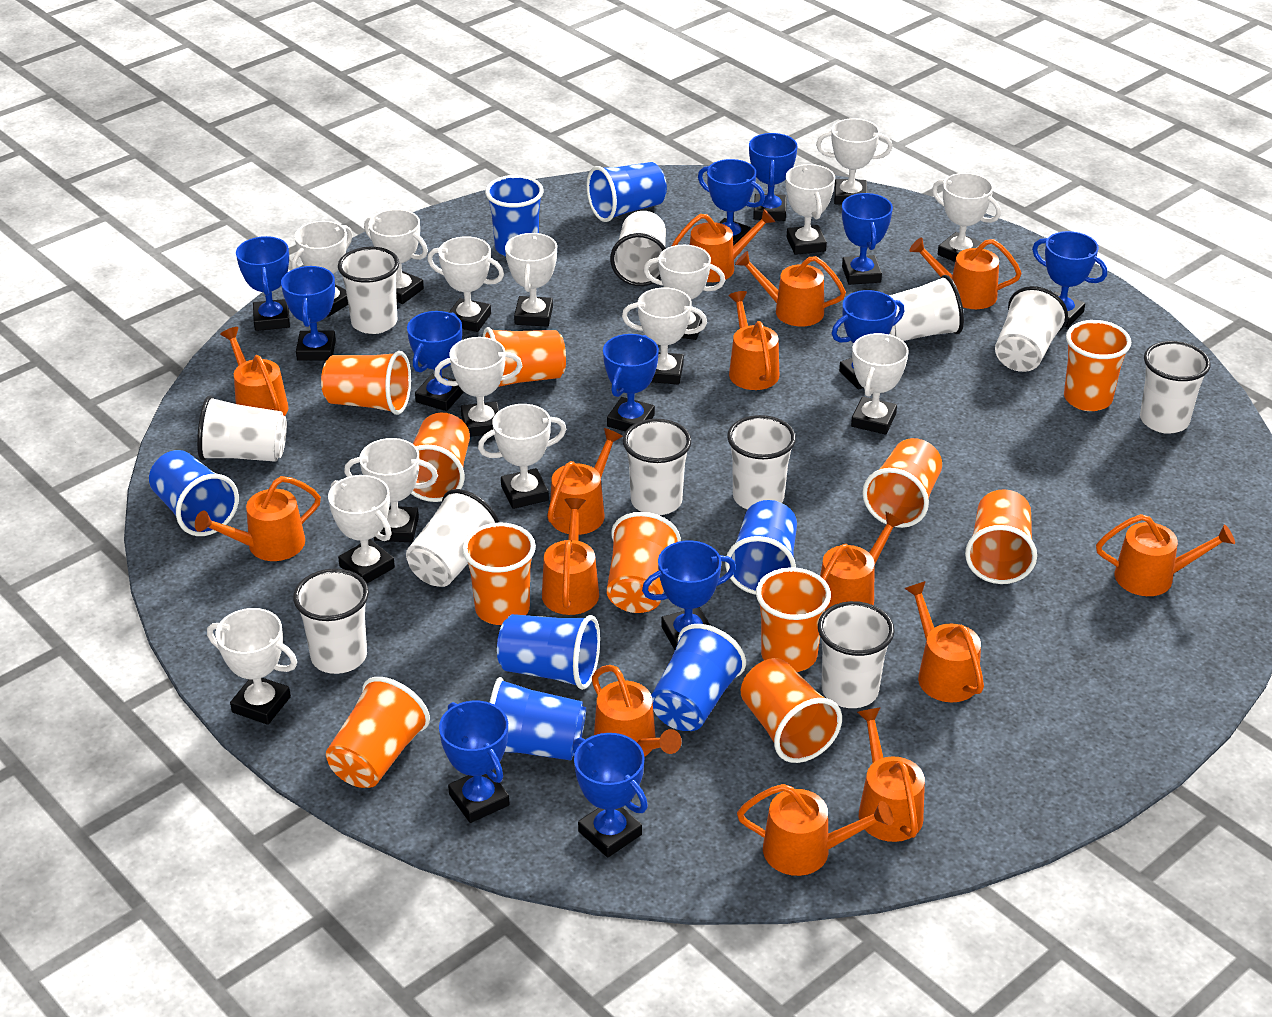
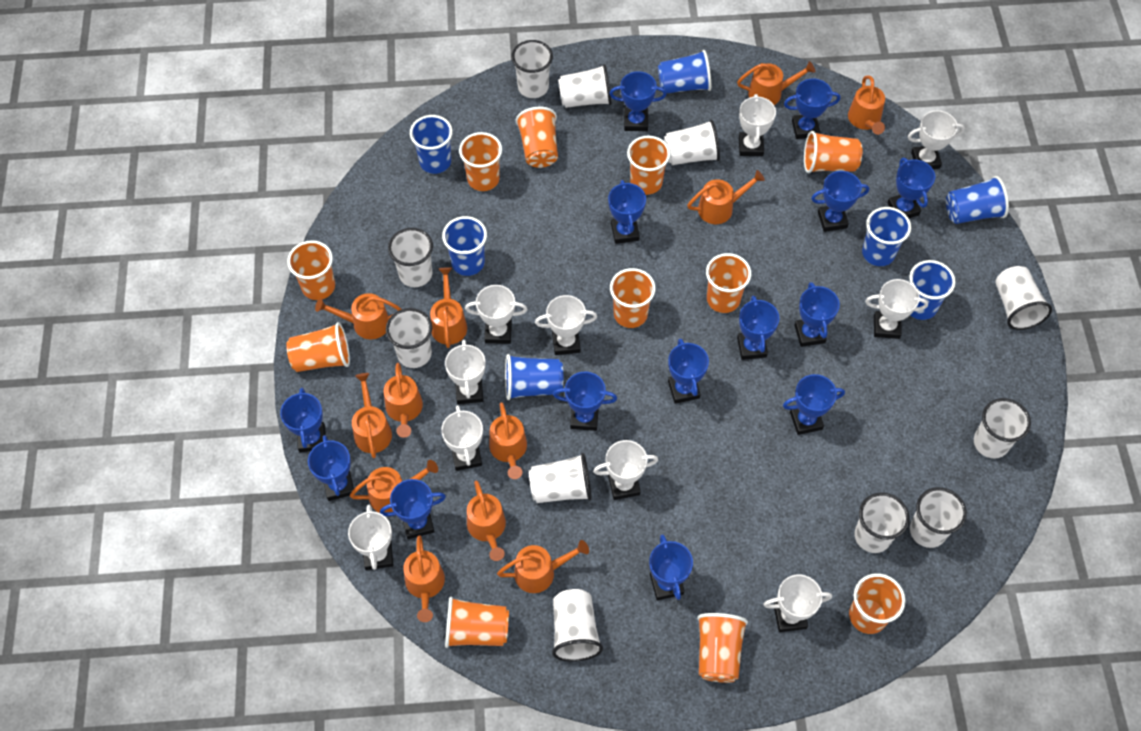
blue trophy: [236,236,290,331] [281,266,336,361] [407,311,464,411] [439,701,510,823] [572,733,648,858] [603,334,659,432] [642,541,736,650] [698,159,765,246] [749,133,798,221] [832,290,904,390] [842,193,893,285] [1032,231,1107,328] = 12 -> [280,387,326,452] [308,435,354,501] [380,479,446,539] [553,372,617,431] [608,180,646,244] [609,71,666,131] [649,534,693,600] [668,338,709,404] [737,295,779,360] [783,374,845,435] [784,79,840,139] [794,282,840,347] [811,171,869,232] [887,158,935,218] = 14
orange watering can: [195,476,321,561] [220,327,288,416] [542,498,599,615] [547,428,623,535] [592,665,682,757] [672,209,775,282] [729,291,779,390] [735,251,846,327] [737,784,893,876] [820,512,904,611] [857,707,925,842] [904,581,984,702] [909,238,1022,309] [1096,514,1235,596] = 14 -> [315,293,402,339] [350,460,438,513] [352,373,392,458] [384,363,423,438] [403,535,445,622] [430,267,467,348] [467,481,506,561] [489,402,527,479] [497,540,589,593] [687,170,765,224] [737,61,815,105] [848,75,885,135] = 12
white trophy: [207,608,297,725] [292,221,353,317] [328,475,395,583] [344,438,438,542] [364,209,428,304] [427,236,504,332] [434,337,522,437] [478,404,567,509] [505,233,557,327] [622,288,707,384] [644,245,725,340] [786,164,835,255] [816,118,892,205] [851,333,909,435] [932,173,1001,262] = 15 -> [348,505,393,570] [441,405,483,471] [445,340,486,404] [465,285,527,344] [535,295,597,355] [593,440,658,500] [739,94,776,156] [763,575,832,632] [865,279,928,339] [908,110,965,169] = 10

